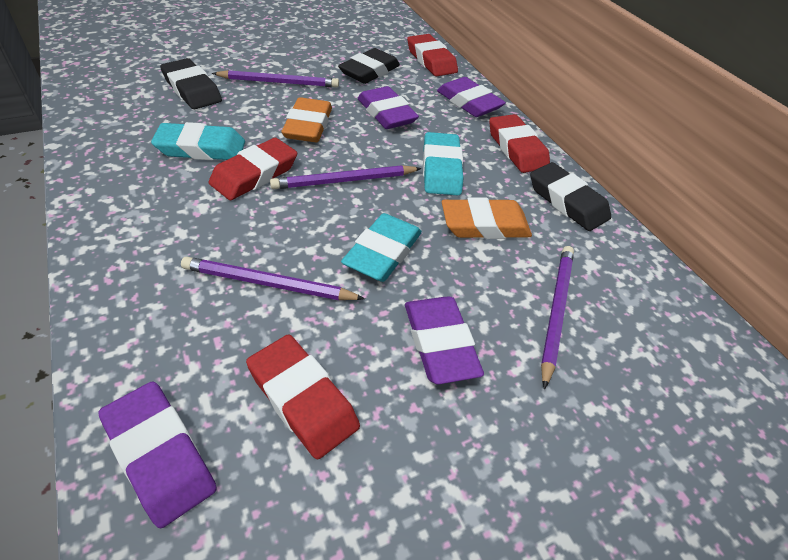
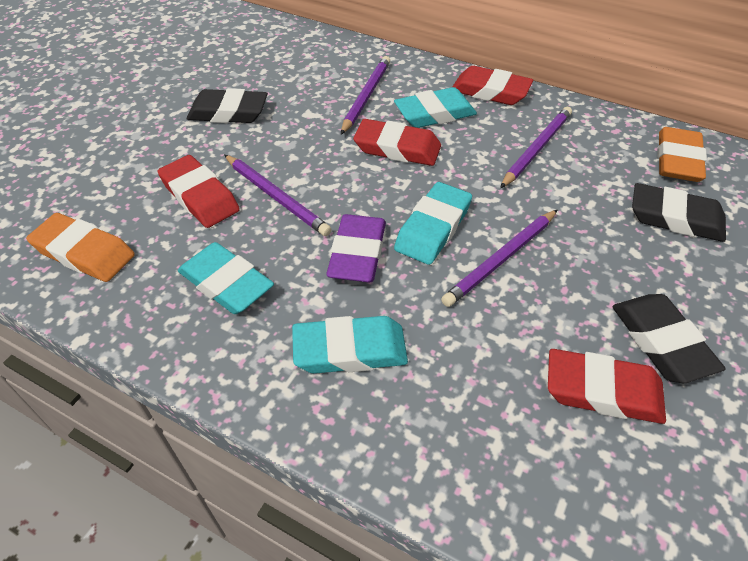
purple eraser: [99,382,217,528] [358,86,419,129] [405,297,484,384] [437,77,506,117] = 4 -> [326,214,386,283] = 1
turquoise eraser: [151,122,245,160] [341,213,422,282] [423,132,464,195] = 3 -> [178,242,274,314] [292,316,408,374] [394,87,477,128] [394,182,472,265] = 4

